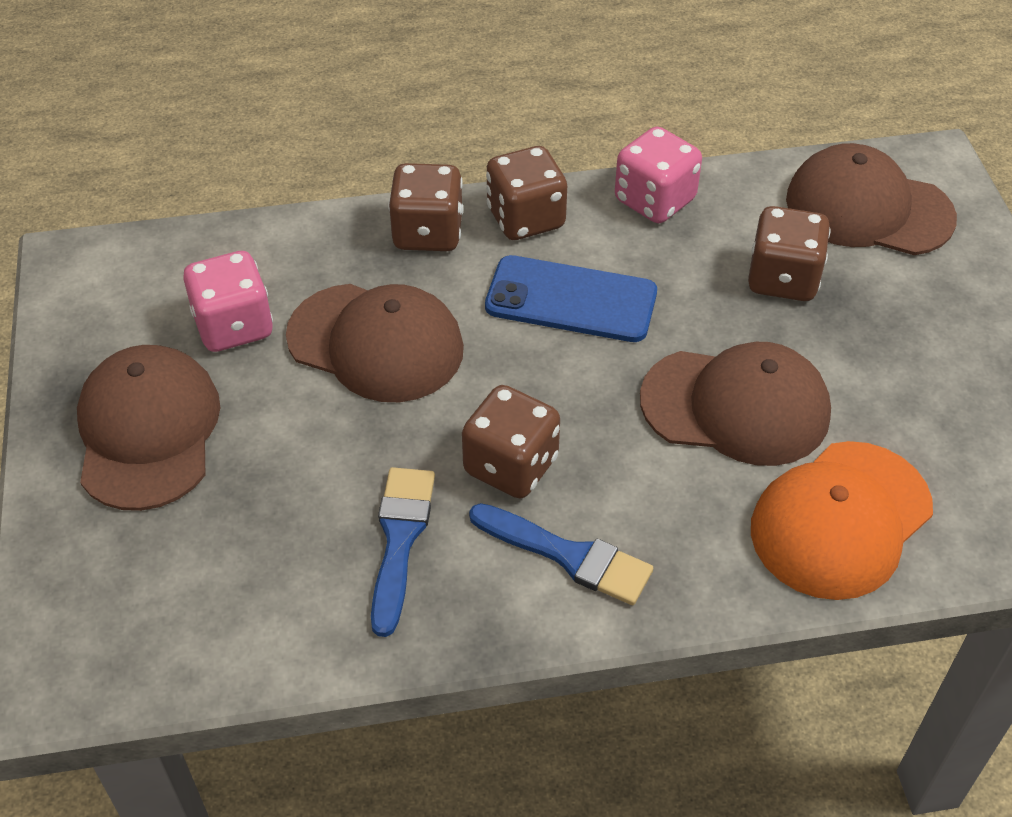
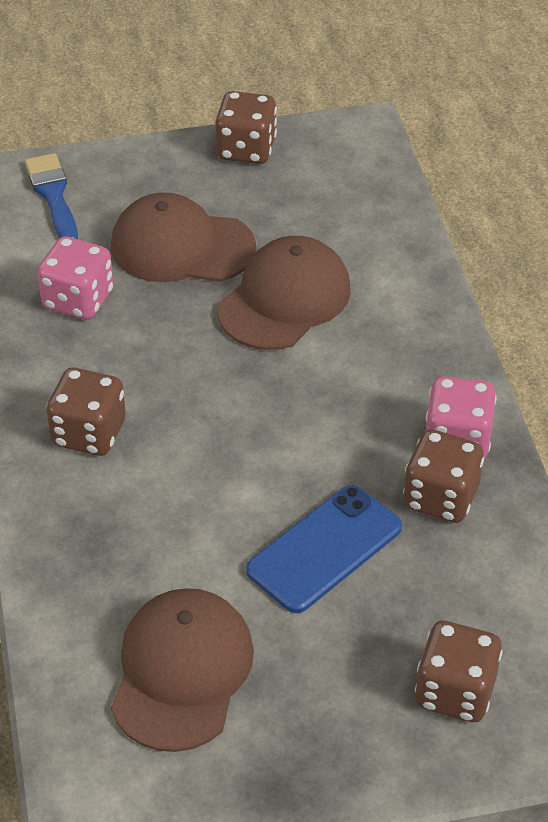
blue brush: [371,467,435,637] [469,503,653,605] = 2 -> [25,153,78,239] = 1
brown cap: [77,345,220,511] [286,284,464,402] [640,342,831,466] [786,143,957,255] = 4 -> [111,193,256,282] [111,588,254,752] [217,236,351,350] = 3
orange cap: [751,441,933,600] = 1 -> none = 0

